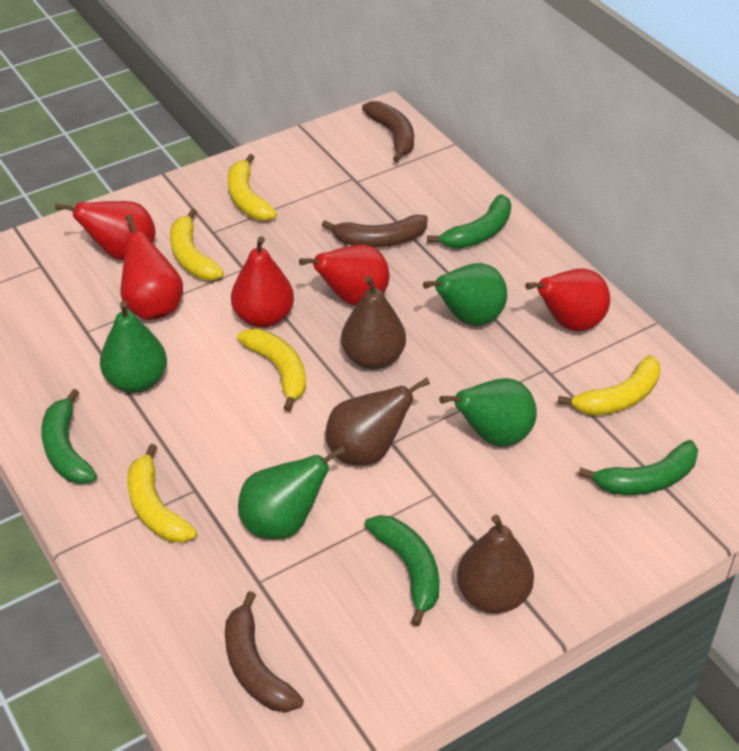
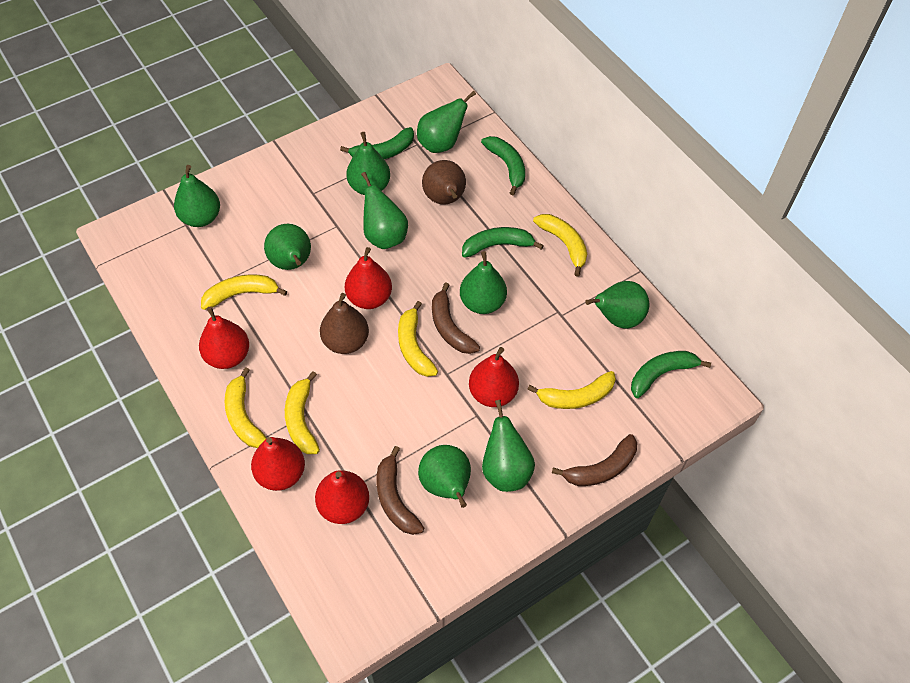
brown pear: [325,378,430,466] [341,276,406,369] [457,515,534,613] = 3 -> [320,293,369,354] [422,160,466,205] = 2
green pear: [100,301,167,393] [238,446,346,539] [423,263,507,326] [439,378,537,447] = 4 -> [174,165,220,227] [264,224,311,270] [346,132,390,195] [361,172,408,249] [417,91,476,153] [418,445,471,508] [460,251,507,314] [482,400,535,492] [585,281,649,329] = 9
yellow banana: [127,444,197,543] [170,208,224,280] [228,154,277,221] [237,329,306,411] [558,355,661,416] = 5 -> [201,274,287,310] [225,367,267,448] [285,371,320,454] [398,301,438,377] [527,371,616,409] [533,214,587,277] = 6

